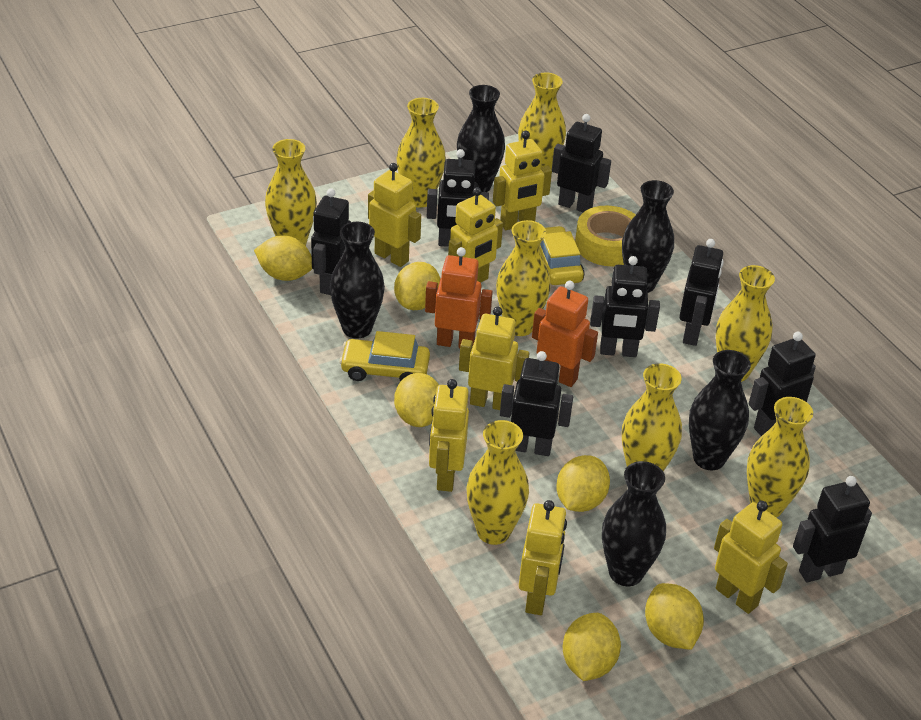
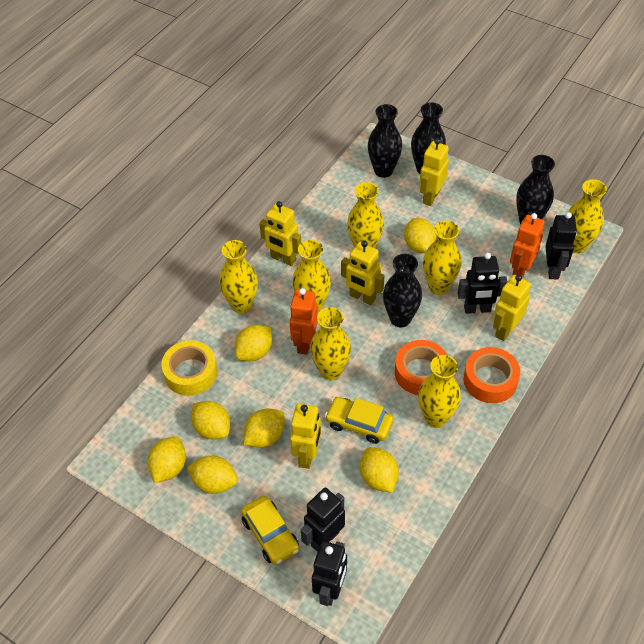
black robot: [311,188,351,295] [427,149,489,247] [500,351,573,456] [552,114,611,212] [590,256,660,357] [679,239,724,346] [749,332,816,436] [793,476,872,582] = 8 -> [301,488,345,552] [312,541,347,606] [457,253,507,314] [546,212,577,279] = 4
black vase: [330,222,385,339] [457,85,505,192] [602,461,666,586] [622,180,674,293] [689,350,751,470] = 5 -> [368,104,402,178] [383,254,422,327] [411,102,446,174] [516,155,555,224] = 4
orange tape: none = 0 -> [395,340,447,395] [463,347,520,403] = 2
yellow lemon: [254,235,312,281] [394,262,440,310] [394,373,439,427] [556,455,610,512] [563,613,621,681] [645,583,704,650] = 6 -> [147,436,186,483] [187,456,238,494] [191,401,230,440] [235,325,272,361] [243,409,285,448] [360,447,399,493] [404,218,436,253] = 7
yellow robot: [368,163,421,267] [429,379,469,492] [448,187,503,282] [459,307,529,410] [493,131,552,230] [519,500,567,615] [714,501,788,614] = 7 -> [259,201,301,266] [290,403,321,469] [341,241,384,305] [419,138,449,206] [493,275,531,341] = 5
yellow vase: [265,139,317,246] [396,98,446,208] [466,420,529,545] [496,220,550,336] [518,73,566,170] [622,363,682,472] [716,265,775,382] [747,397,813,518] = 8 -> [219,240,258,314] [292,240,331,312] [310,307,351,380] [347,182,384,248] [418,355,461,428] [423,221,462,295] [568,179,607,254] = 7

